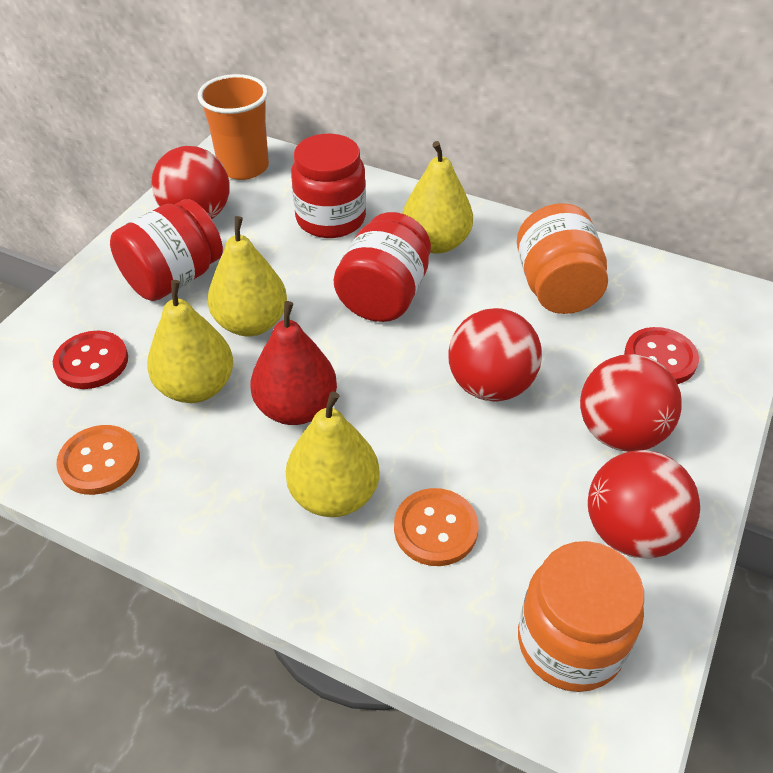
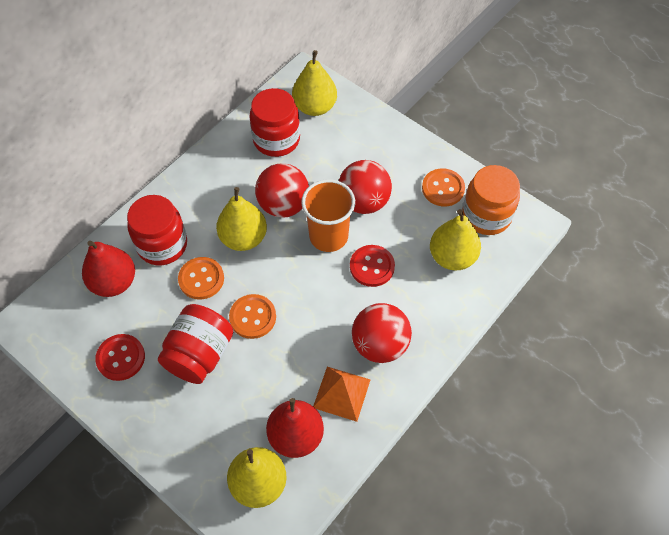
orange button: [56,425,140,495] [394,488,479,566] = 2 -> [178,257,224,300] [229,294,276,339] [422,169,465,206] = 3
orange jar: [517,203,608,314] [518,541,644,692] = 2 -> [462,165,520,235] = 1
orange pyramid: none = 0 -> [313,367,370,422] = 1
red ball: [151,146,230,219] [448,308,542,402] [580,354,682,452] [588,450,700,559] = 4 -> [255,163,309,218] [339,160,392,214] [352,303,412,363] = 3
red pear: [250,301,337,425] = 1 -> [82,241,135,297] [266,398,324,458] = 2

